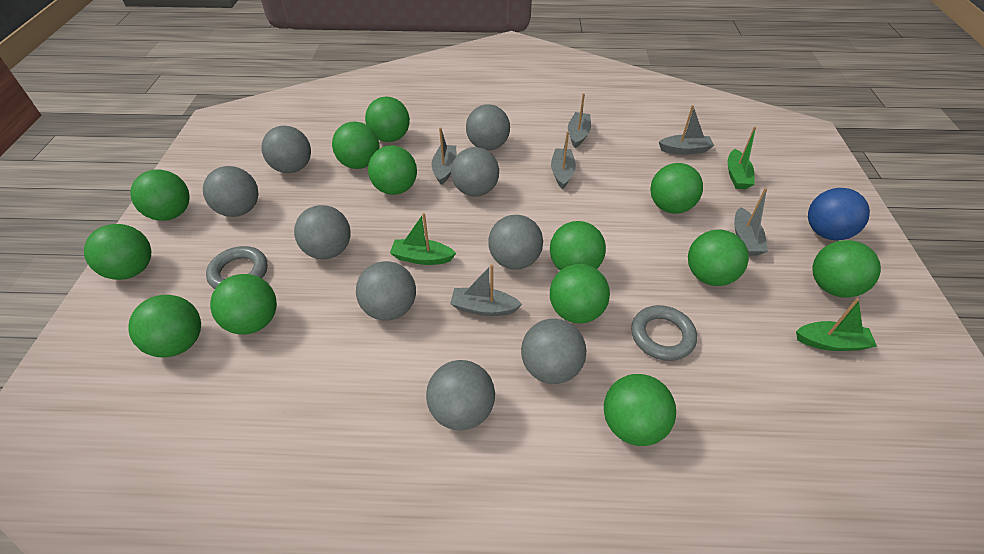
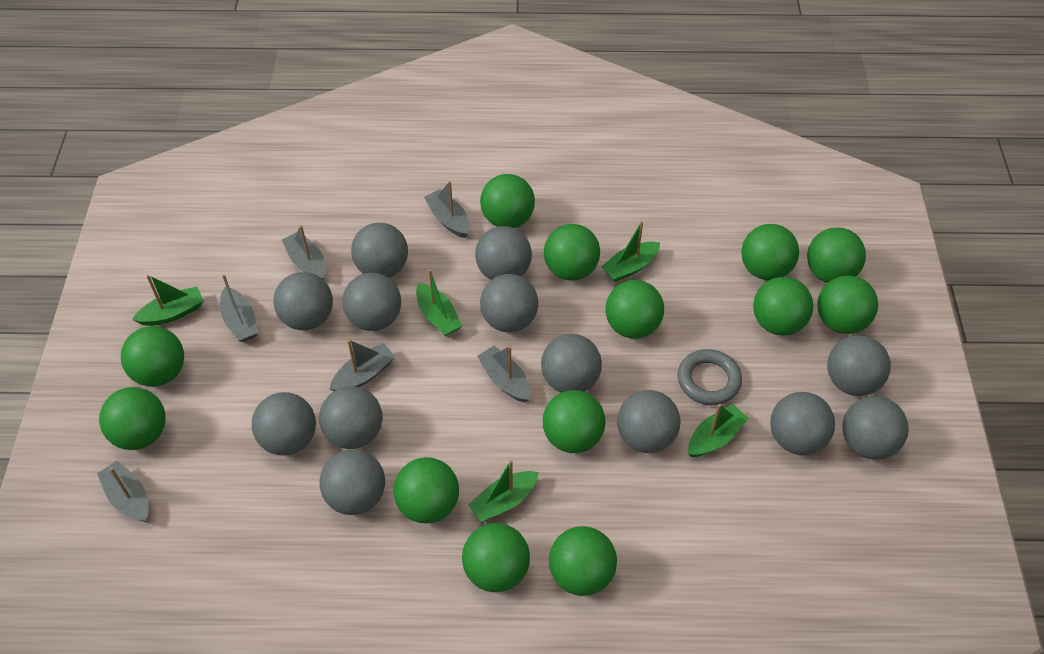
blue ball: [808,188,870,240] = 1 -> none = 0
green boat: [390,213,456,265] [727,127,756,189] [796,298,877,351] = 3 -> [132,275,204,326] [416,269,462,336] [468,460,539,522] [601,221,660,282] [688,404,749,457] = 5
grey ball: [203,166,259,217] [262,126,311,173] [294,205,351,259] [356,261,416,321] [426,360,495,430] [451,147,499,196] [466,104,510,150] [488,215,543,270] [521,319,586,384] = 9 -> [252,392,316,455] [273,272,333,330] [319,386,383,449] [319,449,385,515] [342,273,401,331] [351,223,408,278] [475,226,532,280] [480,274,538,332] [541,334,602,393] [617,390,681,453] [770,392,835,455] [827,335,891,396] [842,396,909,460] = 13
grey ring: [206,246,268,289] [631,305,697,361] = 2 -> [678,349,742,405] = 1

